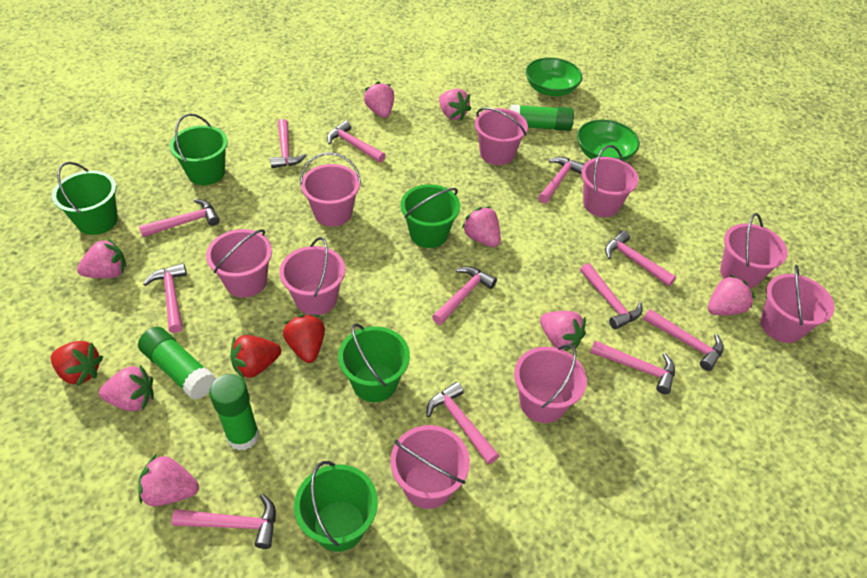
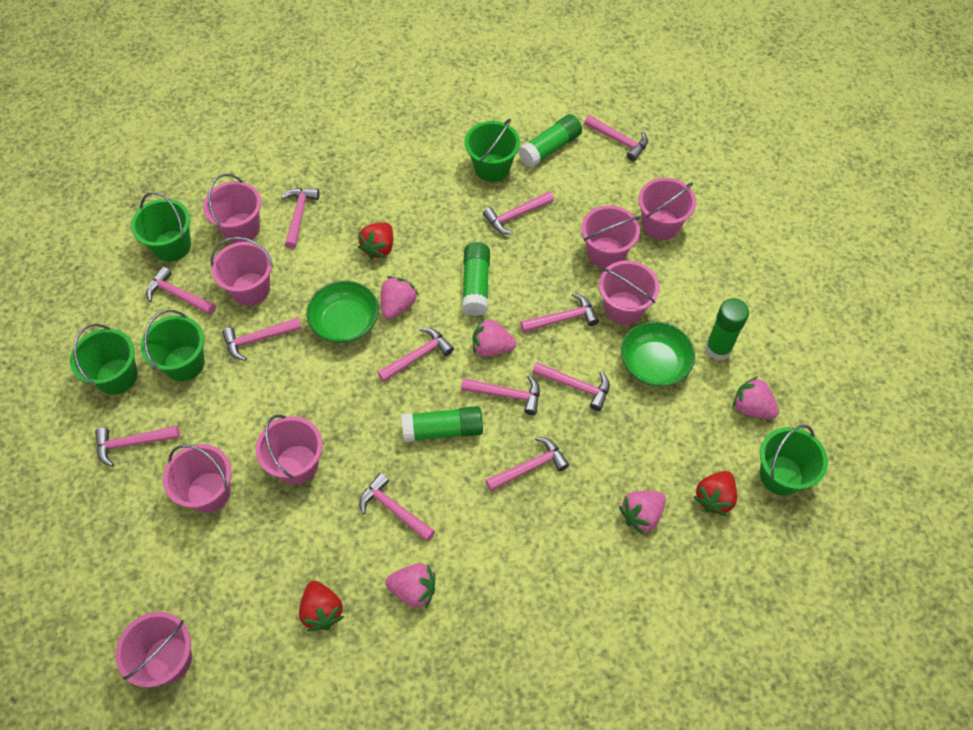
green glue stick: [138,327,216,400] [209,374,259,451] [510,105,574,131] = 3 -> [402,406,483,442] [462,242,490,316] [519,114,582,168] [705,298,749,361] = 4
pink bucket: [206,229,272,297] [279,237,345,315] [300,152,361,227] [390,425,470,509] [475,108,528,165] [514,344,587,423] [581,145,639,217] [720,213,788,288] [760,265,835,343] = 9 -> [116,612,192,687] [163,444,232,513] [203,174,261,243] [211,237,273,306] [256,415,323,485] [581,205,640,268] [599,261,660,325] [638,178,696,240] = 8
pink strawberry: [77,239,126,278] [99,365,154,411] [138,454,199,506] [364,81,394,118] [439,89,471,121] [462,206,500,247] [540,311,586,351] [708,275,755,315] = 8 -> [381,276,418,319] [386,563,435,608] [473,317,516,357] [619,491,666,534] [733,376,779,419] = 5

